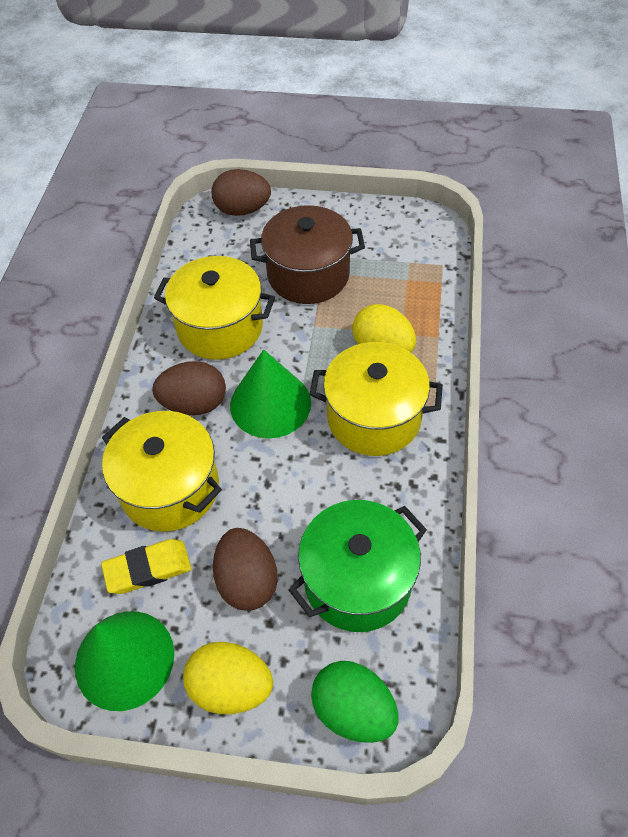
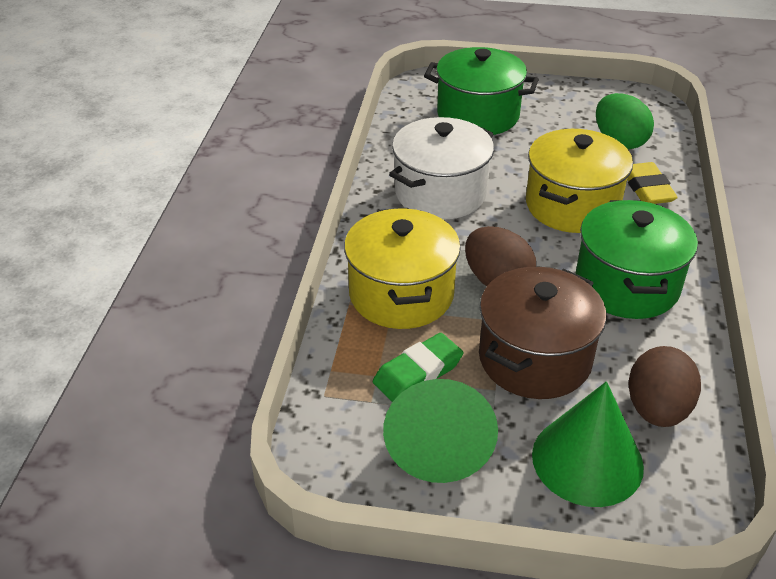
brown egg: [152,361,226,415] [211,169,271,216] [213,528,278,611] = 3 -> [465,226,536,287] [628,346,701,427] = 2
green eraser: none = 0 -> [373,333,463,402] = 1
green pot: [289,500,427,632] = 1 -> [424,47,539,135] [575,200,698,319] = 2
white pot: none = 0 -> [389,117,494,220] = 1
yellow egg: [183,642,273,714] [352,304,416,352] = 2 -> none = 0
yellow pot: [102,411,222,532] [154,256,275,360] [309,342,443,456] = 3 -> [344,208,461,329] [526,129,633,233] = 2

